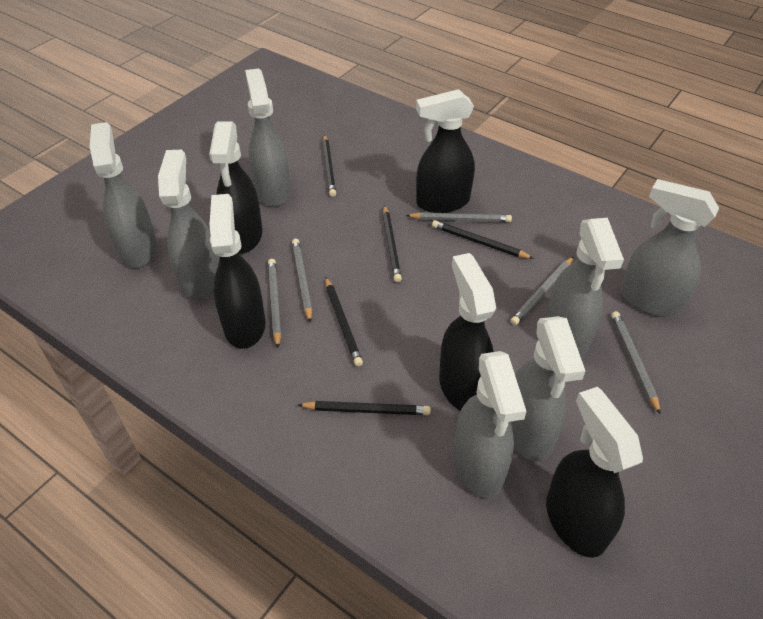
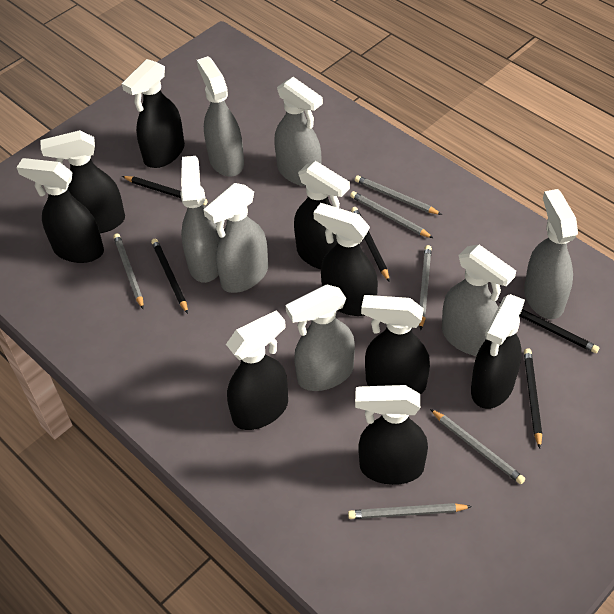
black spray bottle: [209,121,262,254] [209,194,266,349] [416,89,475,213] [439,253,496,411] [546,387,643,558] = 5 -> [17,158,104,263] [40,130,125,233] [122,59,185,168] [226,310,288,430] [294,161,350,270] [313,203,378,316] [355,385,428,485] [361,295,430,394] [471,294,525,409] = 9
grey pencil: [268,259,281,348] [292,239,312,323] [406,212,512,222] [510,256,574,325] [611,311,661,415] = 5 -> [113,233,144,309] [348,503,472,519] [350,191,433,238] [355,175,442,215] [419,245,432,330] [430,409,525,484] = 6

